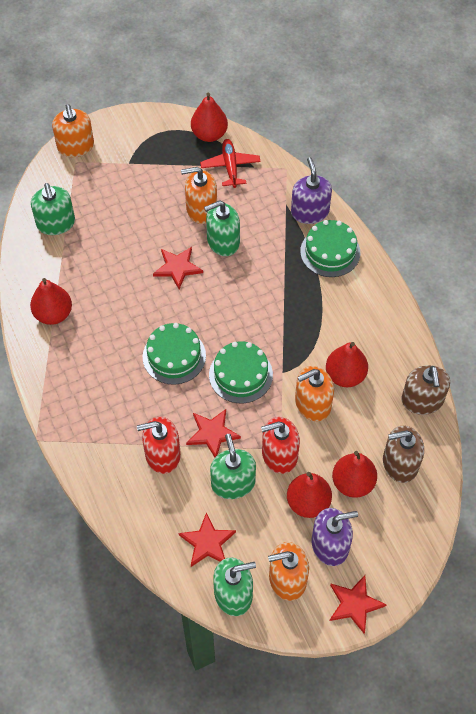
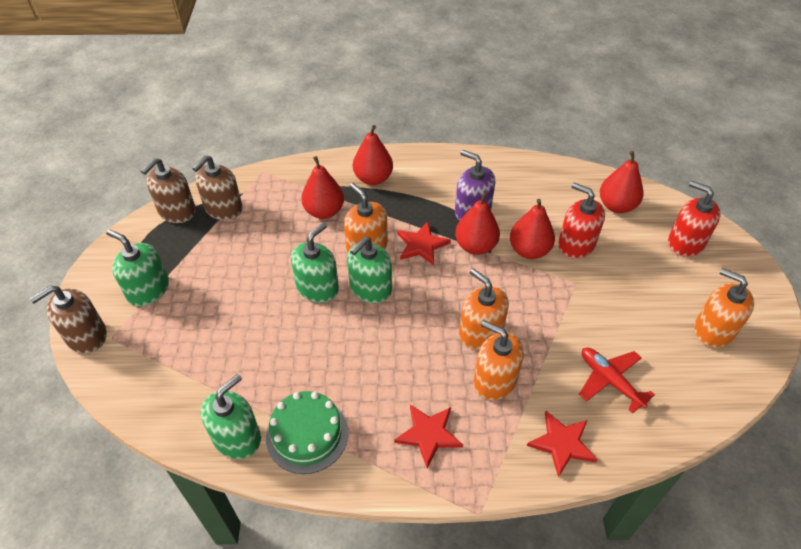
brown soap dispenser: [383,426,424,483] [401,365,450,415] = 2 -> [29,286,107,354] [141,158,196,223] [192,155,243,220] = 3
green cake: [143,323,206,385] [209,341,273,403] [300,220,360,277] = 3 -> [266,391,348,474] = 1
purple soap dispenser: [291,157,332,224] [312,508,358,566] = 2 -> [455,150,495,221] = 1
red star: [153,247,203,289] [179,512,236,567] [186,409,241,457] [330,575,387,634] = 4 -> [394,405,463,468] [397,221,451,265] [527,411,598,477] = 3

